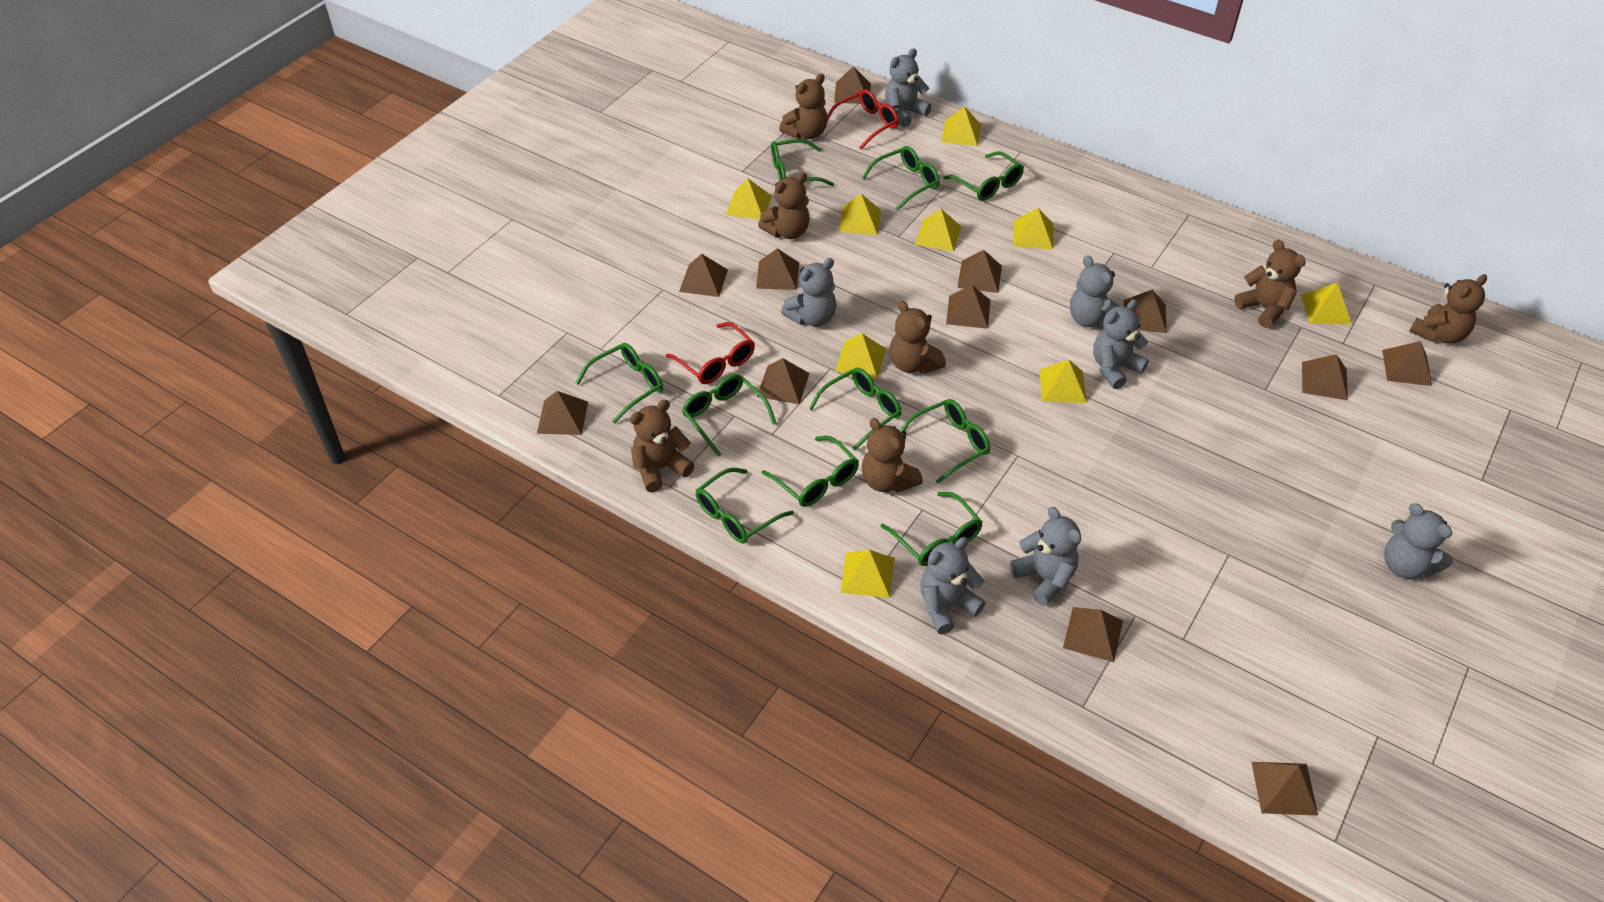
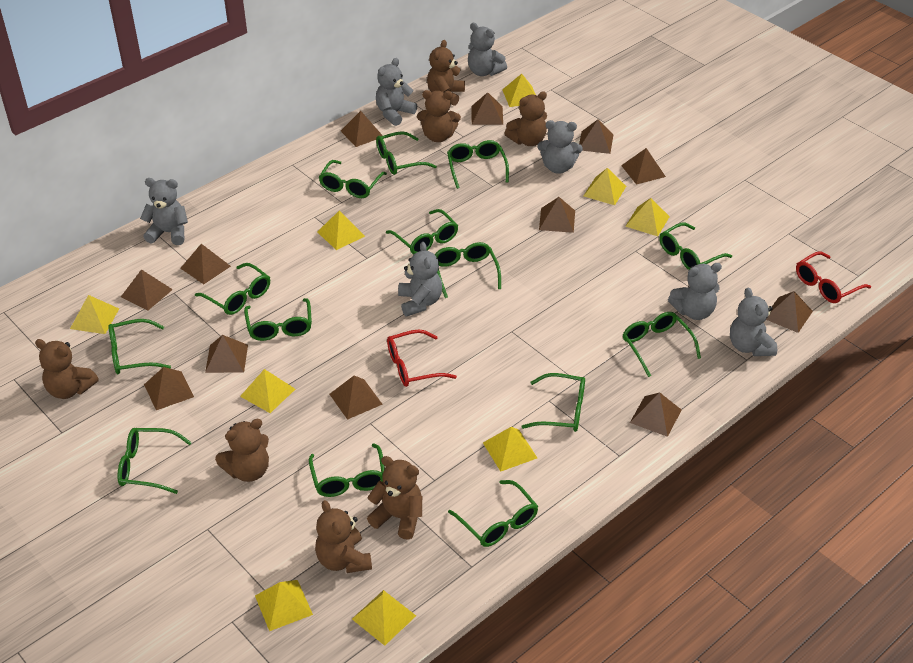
green glasses: [576,343,663,424] [682,374,777,457] [696,468,794,544] [762,436,859,507] [771,139,834,186] [809,368,901,451] [862,146,940,210] [880,492,983,566] [900,399,990,483] [943,151,1024,201] = 10 -> [109,319,171,374] [118,428,192,494] [195,263,270,315] [244,298,312,341] [309,444,385,497] [319,160,387,198] [376,131,437,175] [386,209,458,254] [435,242,501,298] [447,140,509,189] [448,480,538,547] [521,373,585,432] [623,312,701,377] [659,223,732,270] = 14

